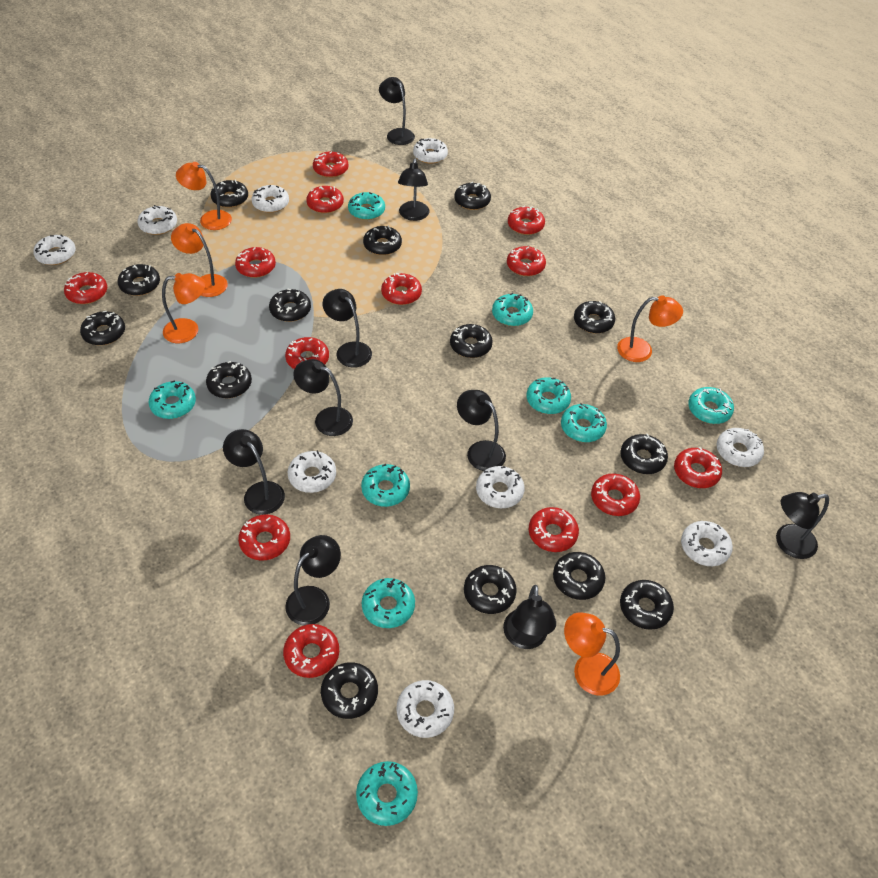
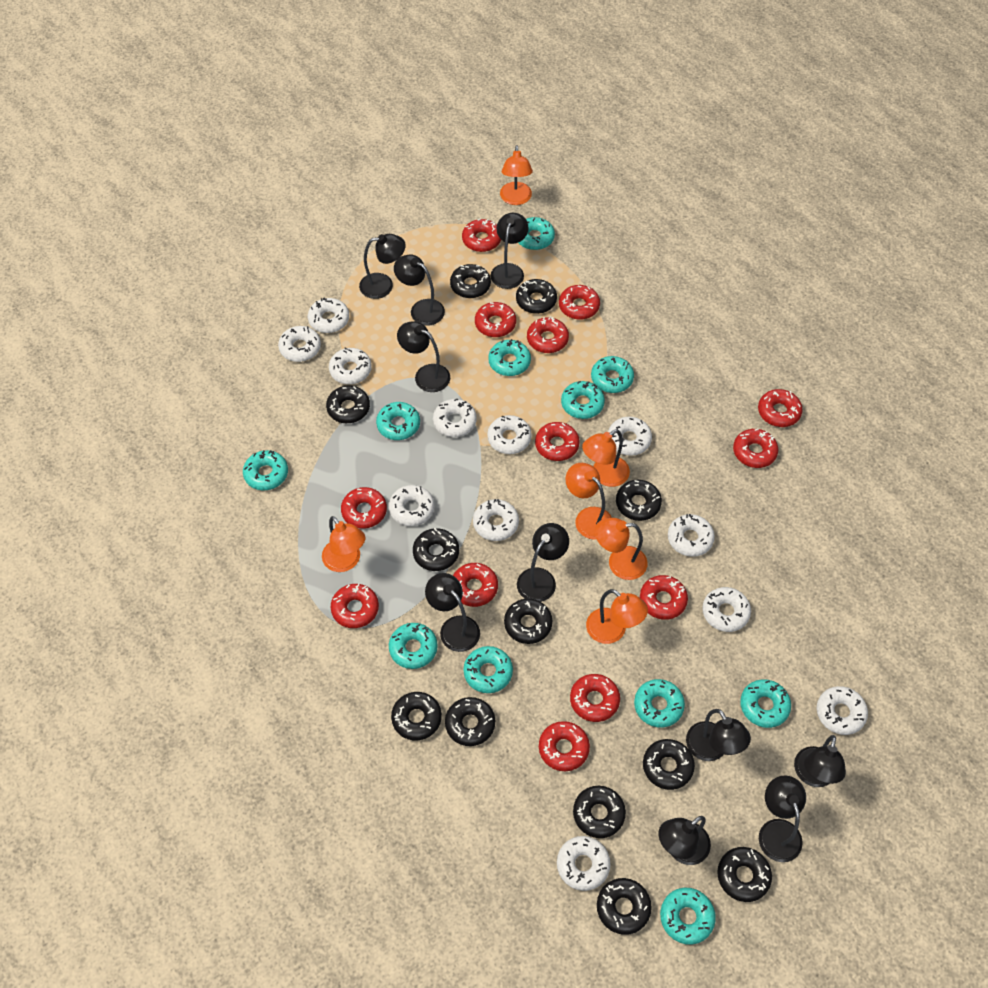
black donut: [80,311,125,345] [118,264,160,296] [206,361,252,398] [210,179,248,208] [269,289,311,322] [321,662,378,719] [363,225,402,255] [450,324,493,358] [454,182,491,210] [464,565,517,614] [553,552,605,600] [574,301,615,333] [620,434,668,474] [620,580,674,630] = 14 -> [326,385,370,423] [391,692,442,740] [413,528,459,571] [445,697,495,746] [450,264,491,298] [504,599,553,644] [516,279,557,314] [573,786,626,838] [597,878,652,935] [616,480,662,521] [643,739,695,790] [717,847,772,902] = 12
black lamp: [223,429,285,515] [285,535,341,625] [293,359,353,436] [322,289,372,368] [379,77,415,145] [398,159,429,221] [457,390,506,471] [503,585,556,649] [776,492,829,559] = 9 -> [359,234,406,299] [394,255,445,326] [397,321,450,392] [425,573,480,652] [491,213,529,289] [517,523,569,602] [659,816,711,865] [686,709,751,761] [759,776,806,862] [794,735,846,787] = 10
orange lamp: [162,273,206,343] [171,223,228,297] [176,162,232,230] [564,612,620,695] [617,295,683,362] = 5 -> [322,516,365,572] [500,145,533,205] [565,463,612,540] [582,429,630,487] [586,589,648,644] [595,518,648,580] = 6
turquoise donut: [149,381,196,419] [348,192,385,220] [356,761,418,826] [361,464,410,507] [362,578,415,628] [492,293,533,326] [526,377,571,414] [561,403,607,442] [688,387,734,424] = 9 -> [243,450,288,491] [376,402,420,440] [389,623,438,669] [463,646,513,693] [488,339,531,376] [518,217,555,250] [561,381,605,419] [591,356,634,393] [634,679,685,727] [660,888,716,945] [740,679,791,728] = 11
white donut: [33,235,76,265] [138,205,177,235] [251,185,289,213] [288,450,336,493] [397,680,454,738] [413,138,448,164] [476,466,525,508] [681,521,733,566] [716,428,764,467] = 9 -> [278,326,321,362] [308,298,349,333] [329,347,372,384] [389,485,435,526] [433,399,477,437] [473,499,519,541] [487,415,532,454] [557,836,611,891] [608,417,652,456] [668,514,715,557] [702,587,751,632] [817,686,868,735] = 12

